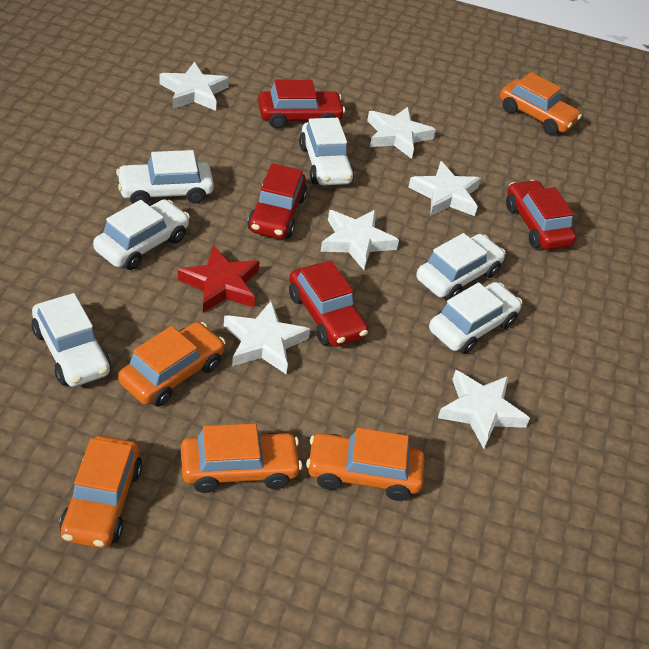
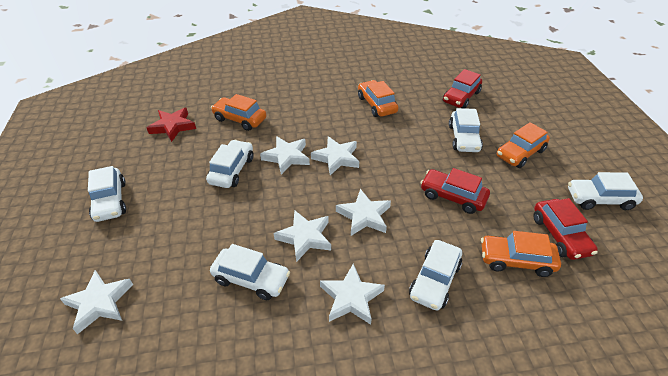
orange car: [59,436,142,549] [118,322,226,407] [181,424,302,493] [306,427,425,501] [500,72,582,135] = 5 -> [211,94,267,131] [358,80,398,117] [481,231,561,277] [497,122,550,168] = 4
red car: [247,163,307,239] [258,80,345,129] [289,261,368,347] [506,180,576,250] = 4 -> [421,168,490,214] [443,69,482,108] [533,198,598,260] = 3

